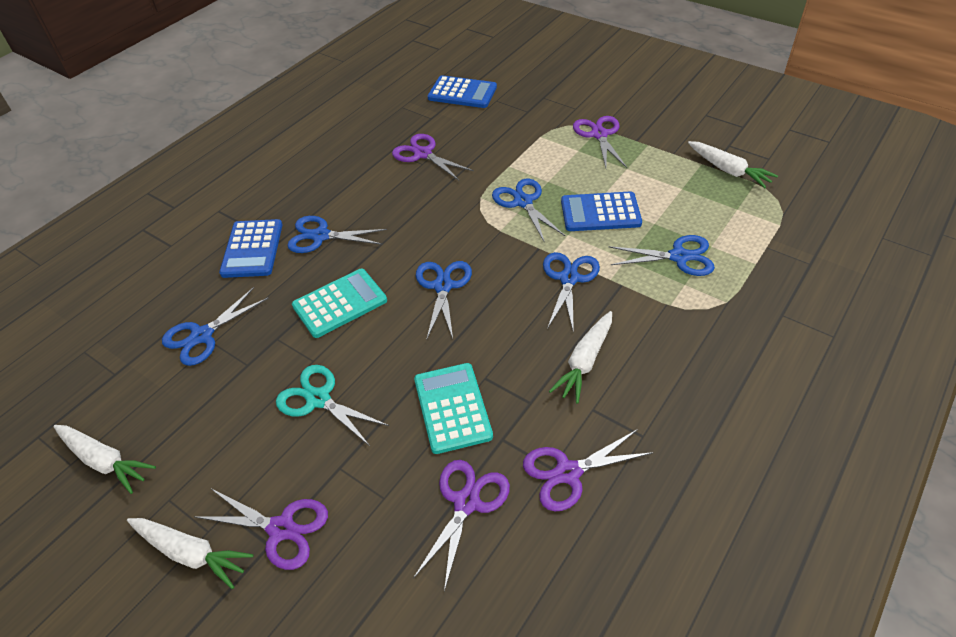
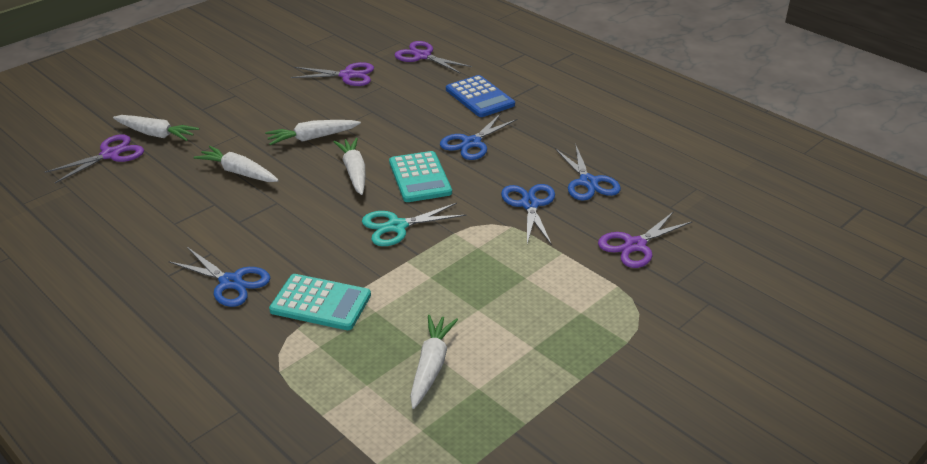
blue calculator: [219,219,283,278] [428,75,497,108] [561,191,642,231] = 3 -> [446,75,515,117] = 1
blue scissors: [162,287,269,366] [287,216,387,253] [416,261,472,339] [492,179,565,243] [543,252,600,334] [609,235,715,276] = 6 -> [168,247,270,307] [440,113,517,160] [501,184,555,245] [555,146,621,201] = 4
purple scissors: [195,489,328,570] [392,134,474,180] [413,460,510,591] [523,429,654,511] [573,116,627,168] = 5 -> [45,134,144,183] [291,62,374,86] [395,41,472,73] [598,211,693,268] = 4
white carrot: [53,425,156,494] [127,518,253,589] [549,311,612,403] [688,141,778,188] = 4 -> [113,115,199,141] [194,146,279,182] [265,120,361,145] [334,138,365,195] [410,315,458,409] = 5

